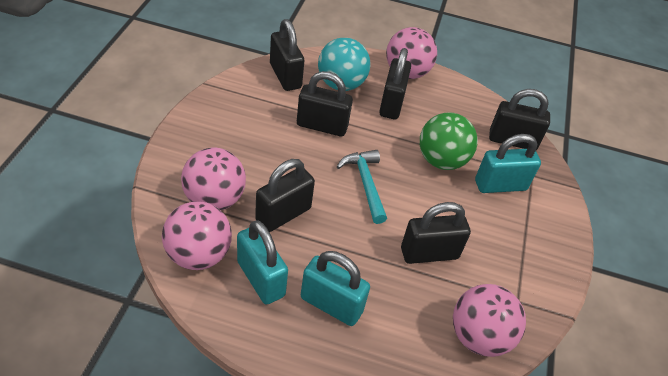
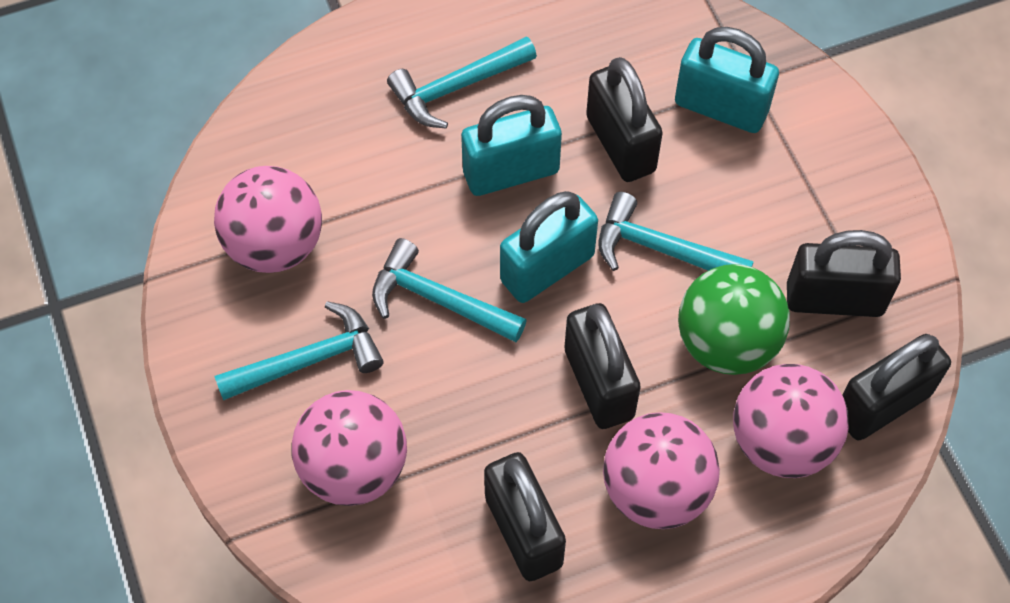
black padlock: [255,159,315,232] [270,19,305,91] [297,71,353,137] [379,48,411,119] [401,202,471,264] [489,89,550,150] = 6 -> [484,452,566,581] [565,303,641,429] [586,57,663,182] [787,230,901,317] [842,334,951,440] = 5
turquoise ball: [318,38,370,91] = 1 -> none = 0
turquoise hammer: [337,150,387,224] = 1 -> [215,301,384,401] [372,238,527,342] [387,36,537,129] [598,192,754,271] = 4

